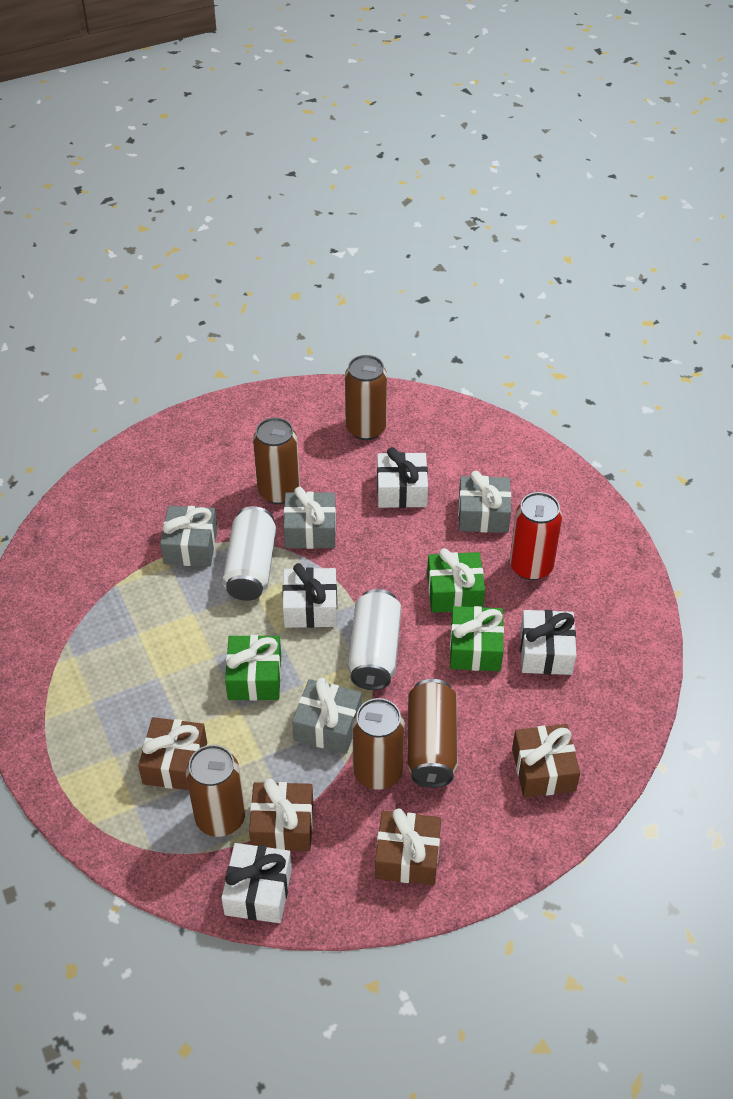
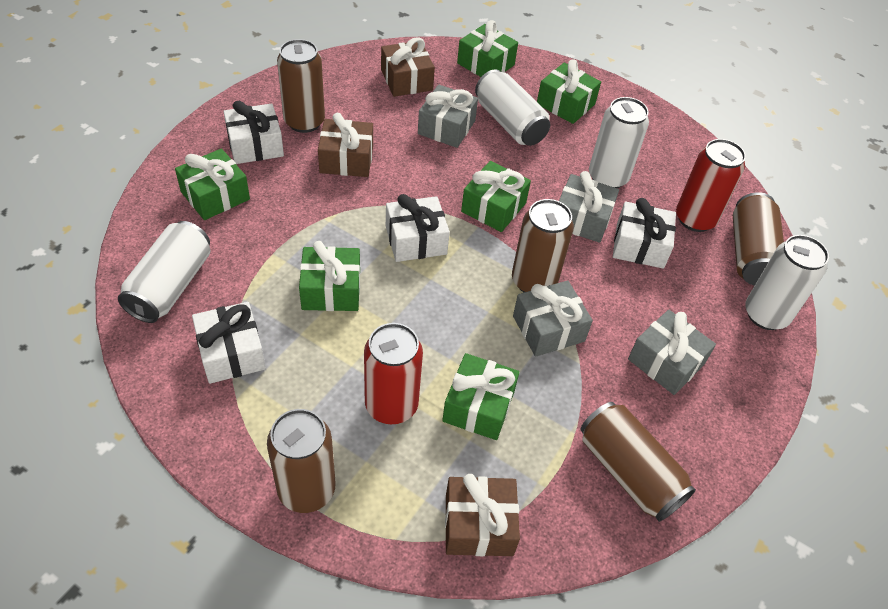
brown gift: [138,717,207,790] [249,779,313,851] [375,809,441,885] [512,724,580,798] = 4 -> [318,113,373,177] [381,37,435,97] [445,474,520,556] = 3
green gift: [225,635,281,701] [427,548,485,613] [450,606,504,671] = 3 -> [175,149,250,220] [299,241,360,311] [442,353,520,440] [457,20,518,77] [461,161,531,232] [537,59,601,124] = 6
red can: [510,492,562,580] = 1 -> [364,323,423,424] [676,139,746,232] = 2
white can: [222,506,276,601] [348,589,401,690] = 2 -> [118,221,210,323] [475,69,550,146] [589,97,649,188] [745,235,829,330] = 4

